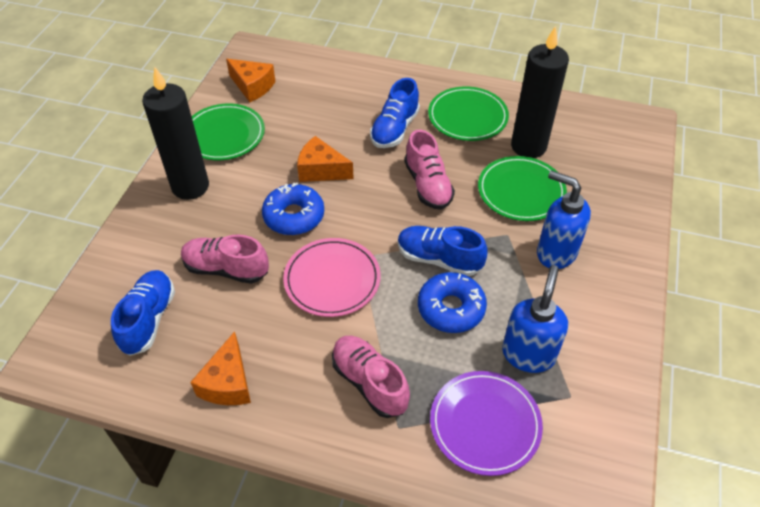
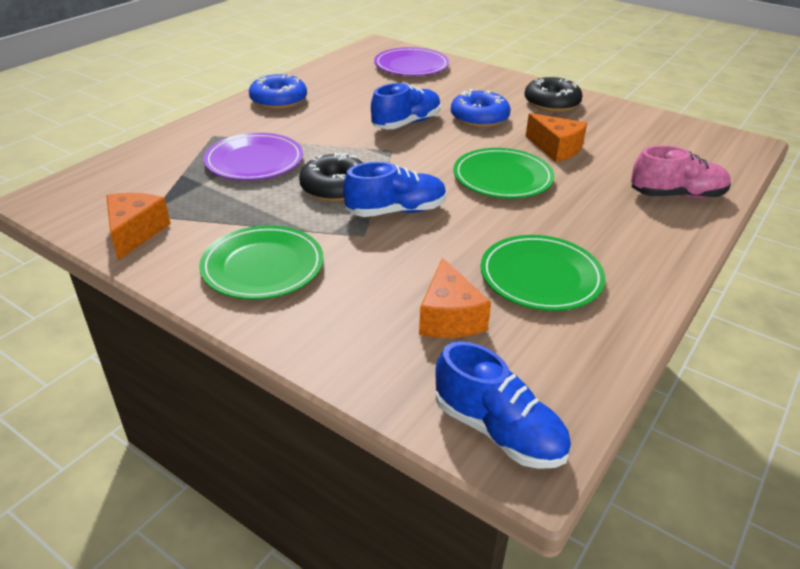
black candle: [142,67,209,200] [511,26,569,158] = 2 -> none = 0
black donut: none = 0 -> [299,152,363,202] [524,77,583,112] = 2
blue soap dispenser: [502,265,568,373] [537,170,591,269] = 2 -> none = 0
pink plate: [283,238,381,317] = 1 -> none = 0
pink shoe: [181,234,269,284] [332,336,410,418] [404,130,455,210] = 3 -> [631,145,731,199] = 1
purple plate: [430,371,543,476] = 1 -> [203,133,303,180] [374,47,449,76] = 2

